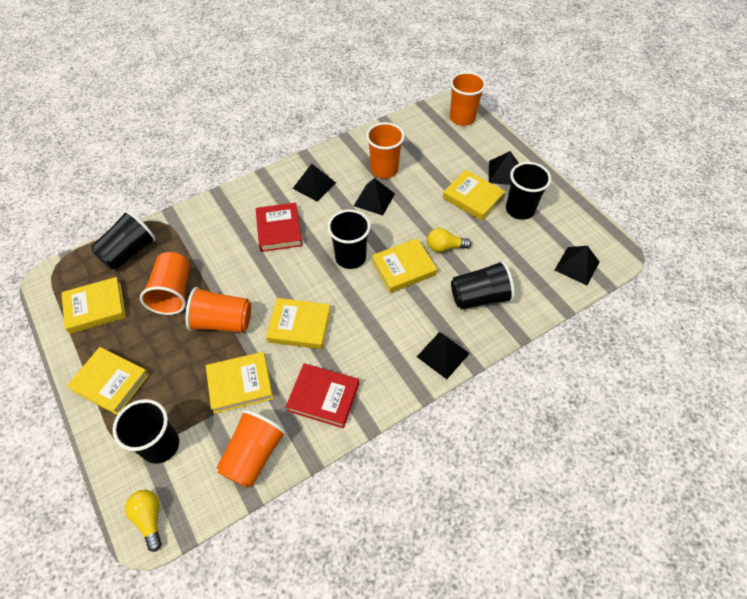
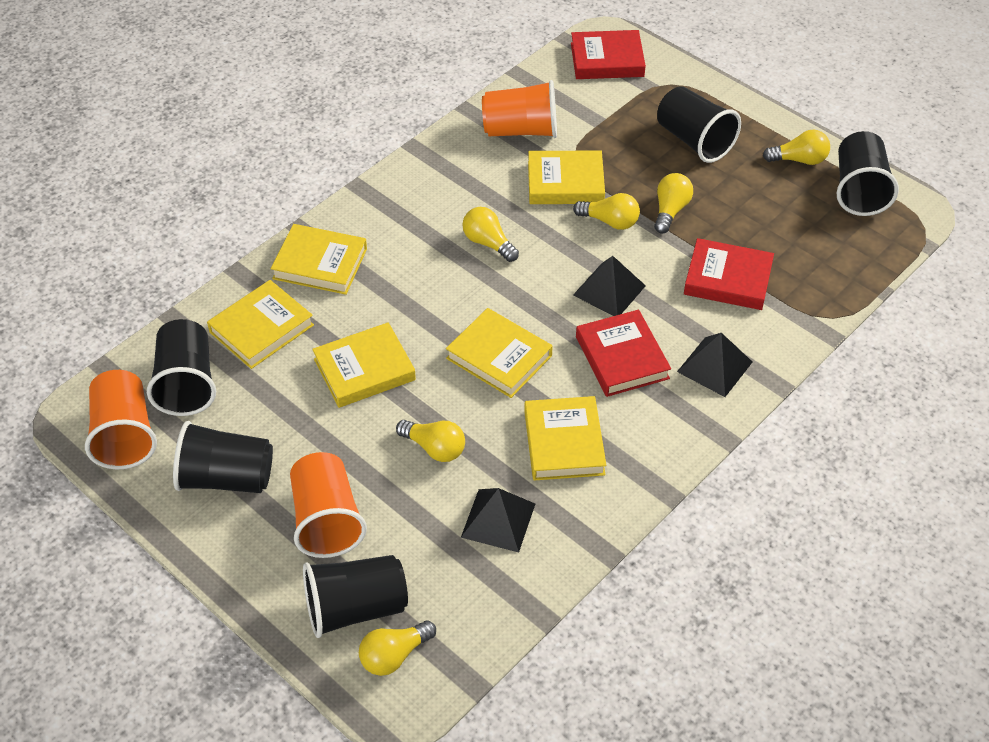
black pyramid: [293,164,336,202] [354,178,395,216] [417,332,470,379] [489,151,519,185] [555,246,600,285] = 5 -> [461,488,535,553] [573,256,646,316] [677,333,752,397] = 3
orange cup: [140,252,190,315] [186,287,251,333] [216,409,287,488] [366,122,405,178] [450,72,486,126] = 5 -> [85,370,157,469] [290,452,367,558] [482,80,557,138] = 3
red book: [256,203,303,252] [286,363,359,428] = 2 -> [571,30,646,79] [576,310,671,397] [684,238,774,310] = 3
yellow light bulb: [125,490,162,552] [427,228,471,252] = 2 -> [359,620,436,676] [396,420,465,462] [462,207,519,262] [573,193,640,230] [654,173,693,234] [763,130,830,165] = 6

